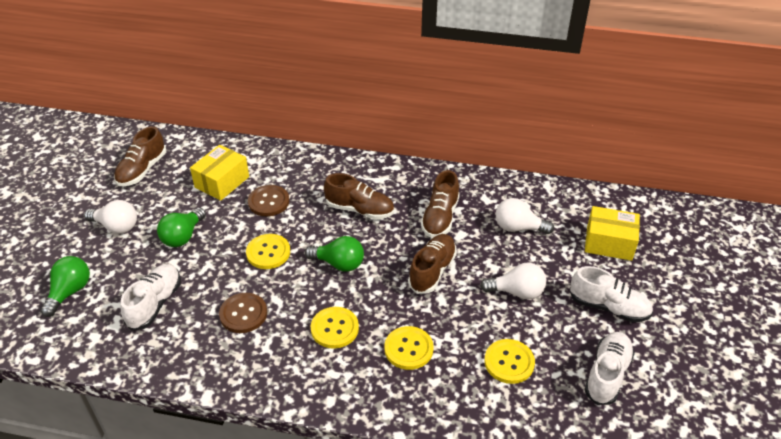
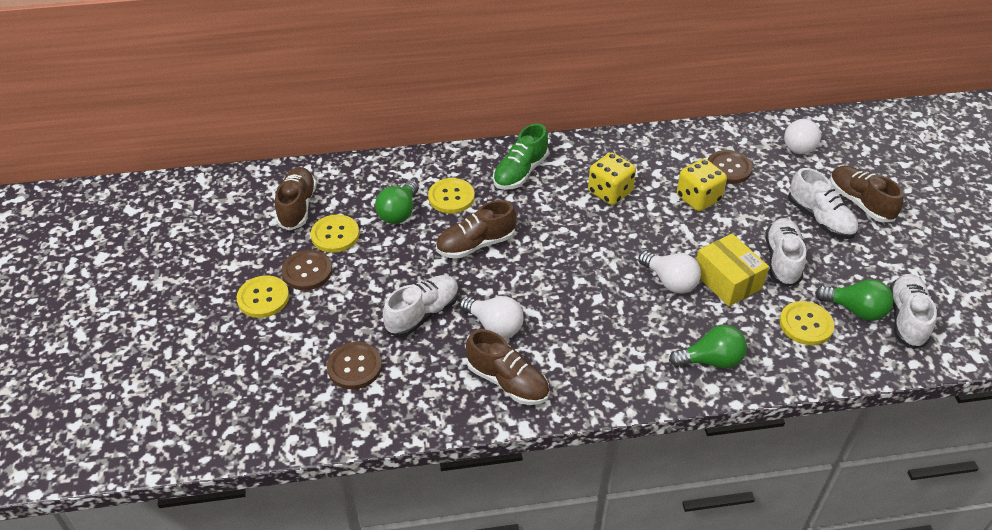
brown button: [219,293,267,333] [248,185,289,216] = 2 -> [282,250,333,290] [327,342,382,389] [708,150,753,184] = 3
green shoe: none = 0 -> [493,124,549,190] = 1
white shoe: [120,264,181,331] [569,266,653,322] [584,332,635,405] = 3 -> [383,275,459,337] [765,218,806,287] [788,168,858,239] [889,274,937,349] = 4
yellow box: [190,145,249,201] [585,206,640,261] = 2 -> [696,233,769,306] = 1
yellow dice: none = 0 -> [588,152,636,205] [677,159,727,211] = 2

